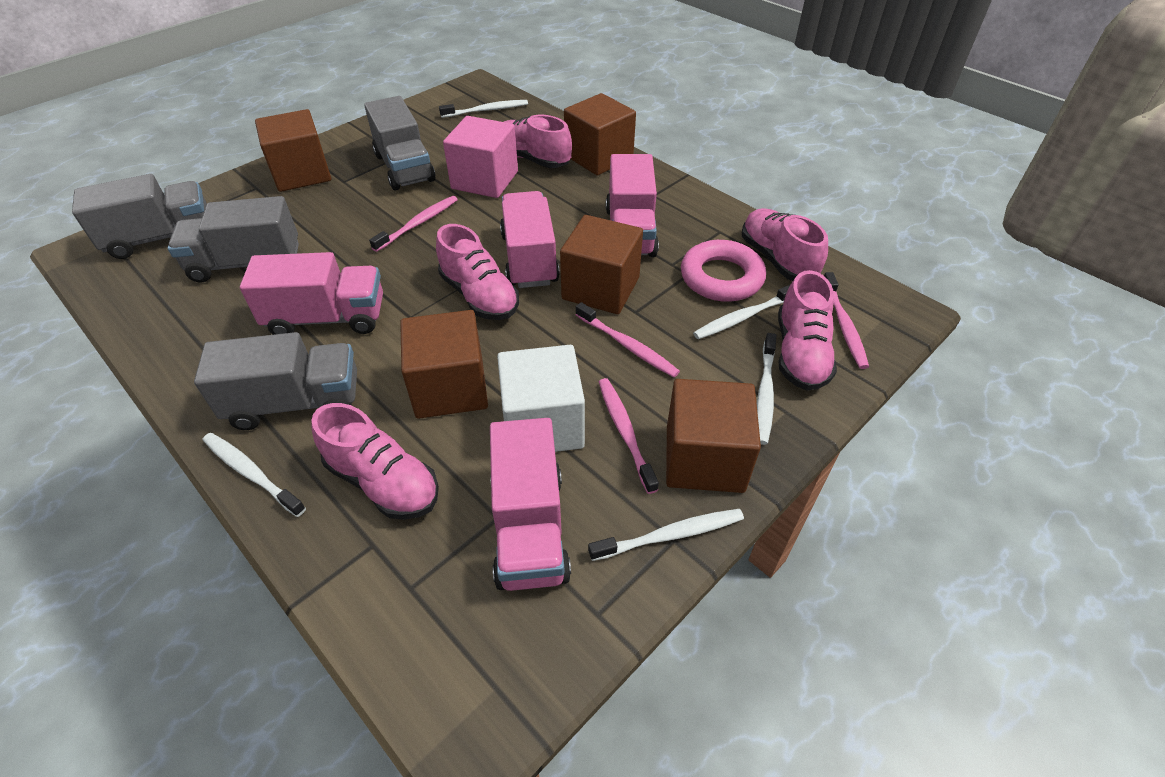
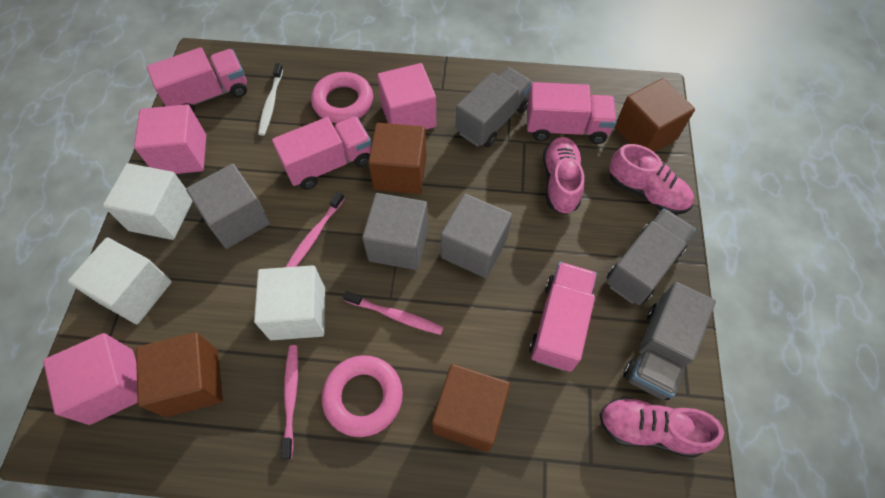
brown cube: [255,109,331,192] [400,310,488,419] [560,215,643,314] [564,93,636,175] [666,379,761,493] = 5 -> [136,332,223,417] [368,123,426,194] [432,364,510,452] [615,78,695,152] = 4
grey cube: none = 0 -> [186,164,270,249] [362,193,428,270] [441,194,512,278] = 3
grey truck: [72,174,207,259] [168,196,299,283] [194,332,357,430] [364,96,435,190] = 4 -> [456,67,532,147] [606,209,696,305] [623,282,716,400] = 3
pink cube: [443,116,518,198] = 1 -> [43,333,138,425] [134,104,206,174] [377,63,436,130] = 3
pink ring: [681,240,766,302] = 1 -> [311,72,373,123] [322,355,403,437] = 2
pink shoe: [311,403,439,520] [436,224,519,320] [504,115,572,168] [742,208,828,281] [778,270,837,391] = 5 -> [543,137,584,214] [599,397,724,458] [609,144,694,215] = 3
pink toothbrush: [369,196,458,252] [576,302,680,377] [599,378,659,494] [824,272,869,369] = 4 -> [281,345,298,459] [286,191,345,267] [343,291,444,335] = 3
white cube: [497,345,585,452] = 1 -> [68,237,172,324] [103,163,193,240] [254,265,325,340] = 3
white toothbrush: [203,433,306,517] [439,100,528,118] [588,509,744,561] [693,284,791,339] [757,333,776,445] = 5 -> [258,63,283,136] = 1

